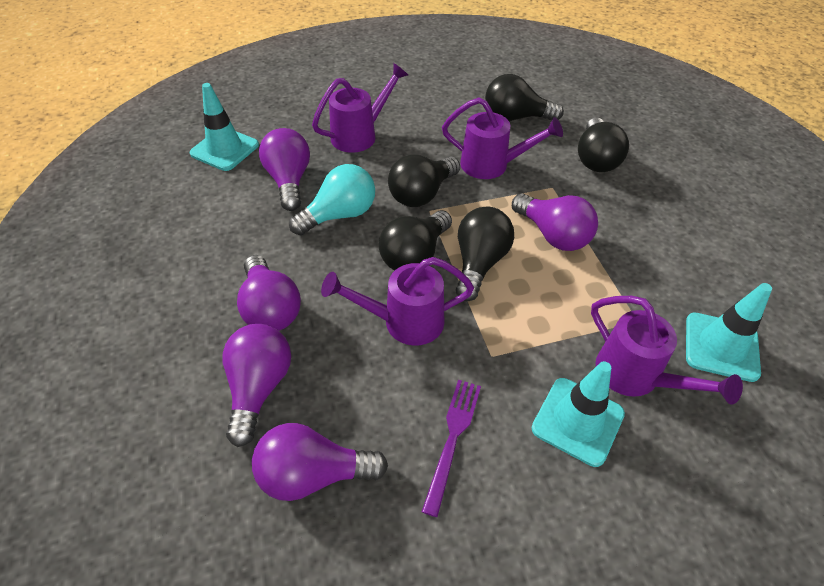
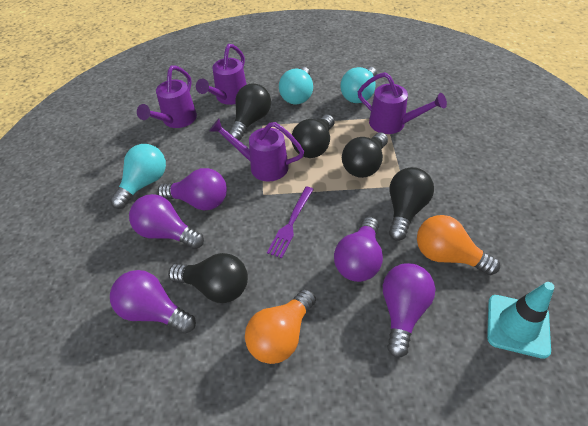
orange light bulb: none = 0 -> [245,289,316,364] [417,215,500,275] = 2
turquoise light bulb: [289,164,375,236] = 1 -> [110,144,166,209] [279,67,313,104] [340,67,377,103] = 3
turquoise traffic cone: [189,83,259,171] [532,361,625,467] [686,283,772,382] = 3 -> [487,282,554,359] = 1

